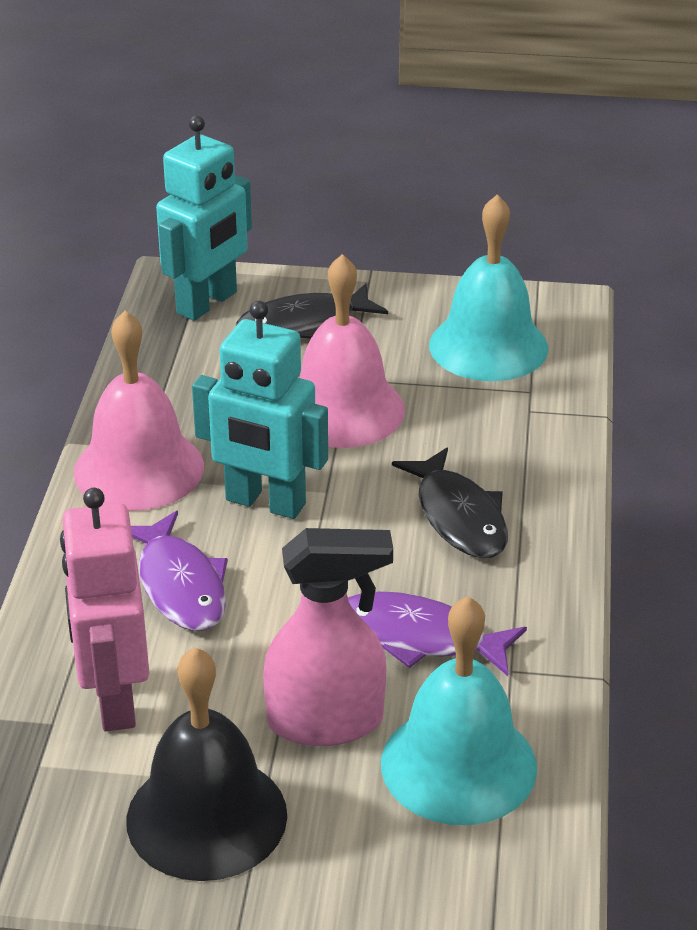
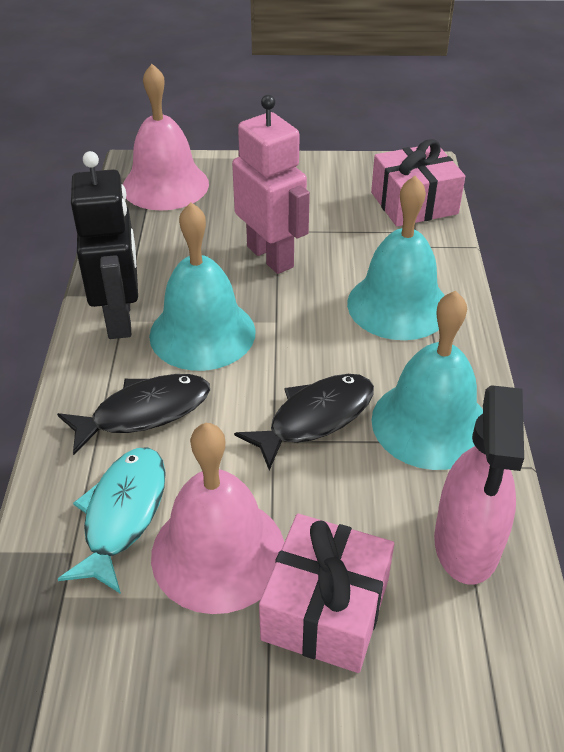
black bell: [126,647,287,881] = 1 -> none = 0
black robot: none = 0 -> [71,151,138,339] = 1
pink gift: none = 0 -> [259,514,394,673] [371,139,465,227] = 2
purple fish: [131,511,228,631] [348,591,527,676] = 2 -> none = 0
turquoise bell: [381,596,537,825] [429,194,548,381] = 2 -> [149,202,256,371] [347,176,445,340] [371,291,483,470] = 3
turquoise fish: none = 0 -> [58,447,166,594] = 1
turquoise robot: [156,116,252,321] [192,301,328,519] = 2 -> none = 0

